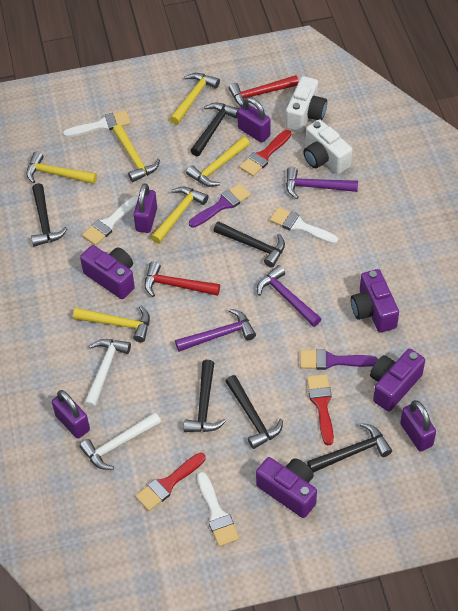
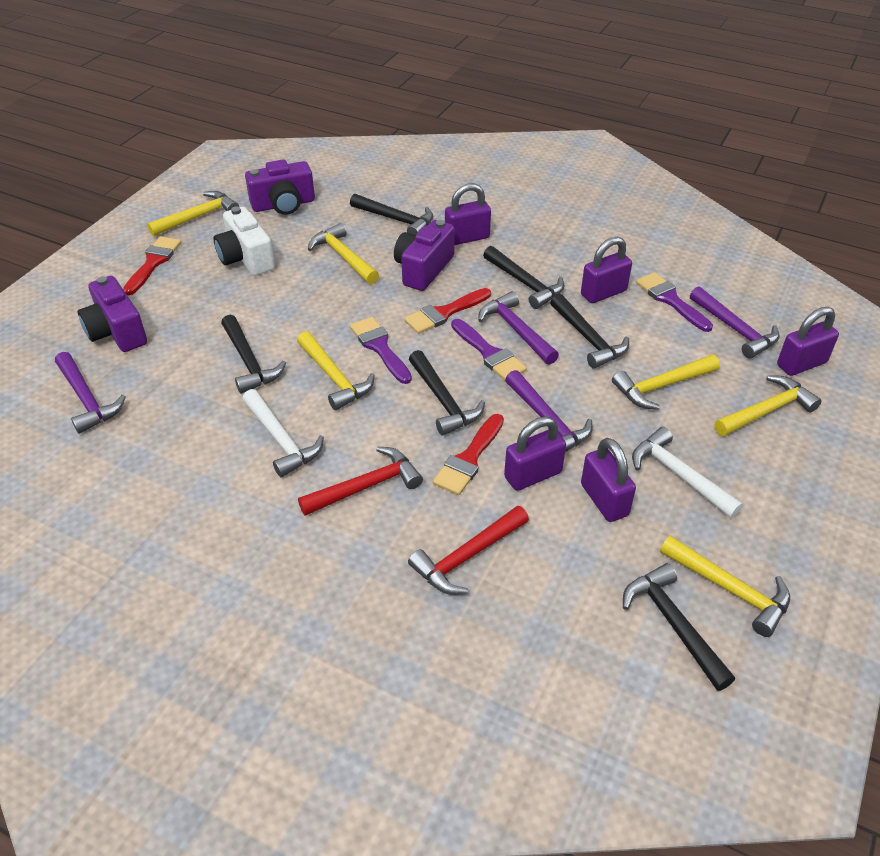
purple brush: [189,183,251,228] [300,349,378,370] = 2 -> [350,317,412,384] [451,319,527,381] [636,272,713,332] = 3
purple camera: [80,245,135,299] [256,457,317,518] [351,269,399,333] [370,349,425,412] = 4 -> [78,276,147,352] [245,159,315,215] [394,220,455,291] = 3
purple hammer: [175,309,256,352] [257,265,321,327] [286,167,358,199] = 3 -> [55,352,126,434] [478,291,559,365] [505,370,593,452] [690,286,780,359] = 4
purple padlock: [52,390,90,439] [134,183,157,233] [237,97,271,142] [400,400,436,452] = 4 -> [445,183,491,245] [504,417,566,491] [581,237,632,303] [581,438,636,522] [777,307,839,376] = 5
white brush: [63,110,131,137] [82,196,138,245] [197,472,239,547] [270,207,338,244] = 4 -> none = 0
white camera: [286,76,327,132] [303,119,352,174] = 2 -> [214,207,275,276] = 1

